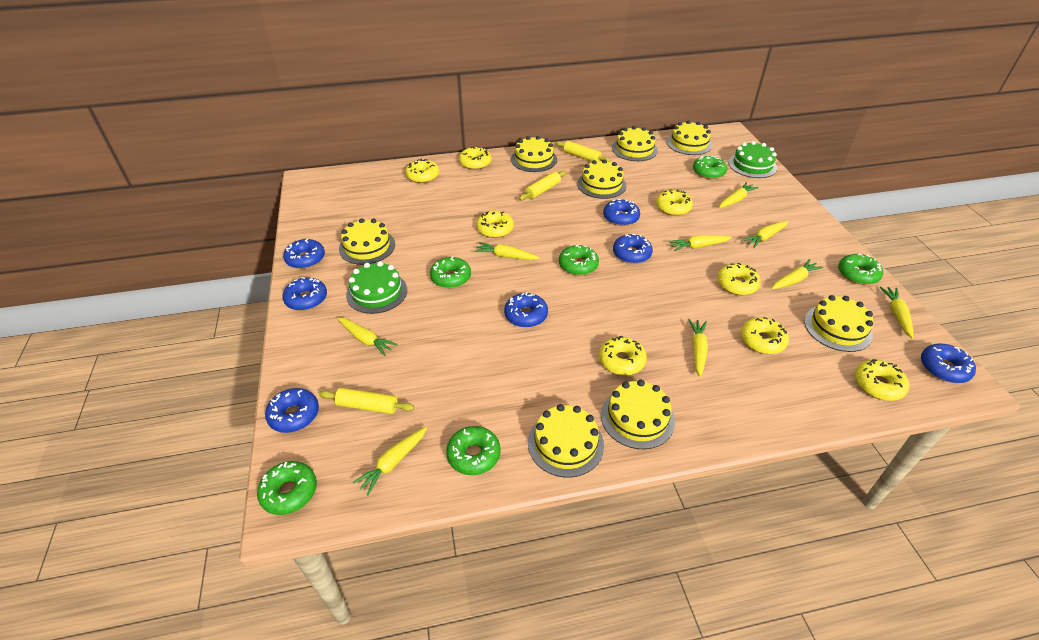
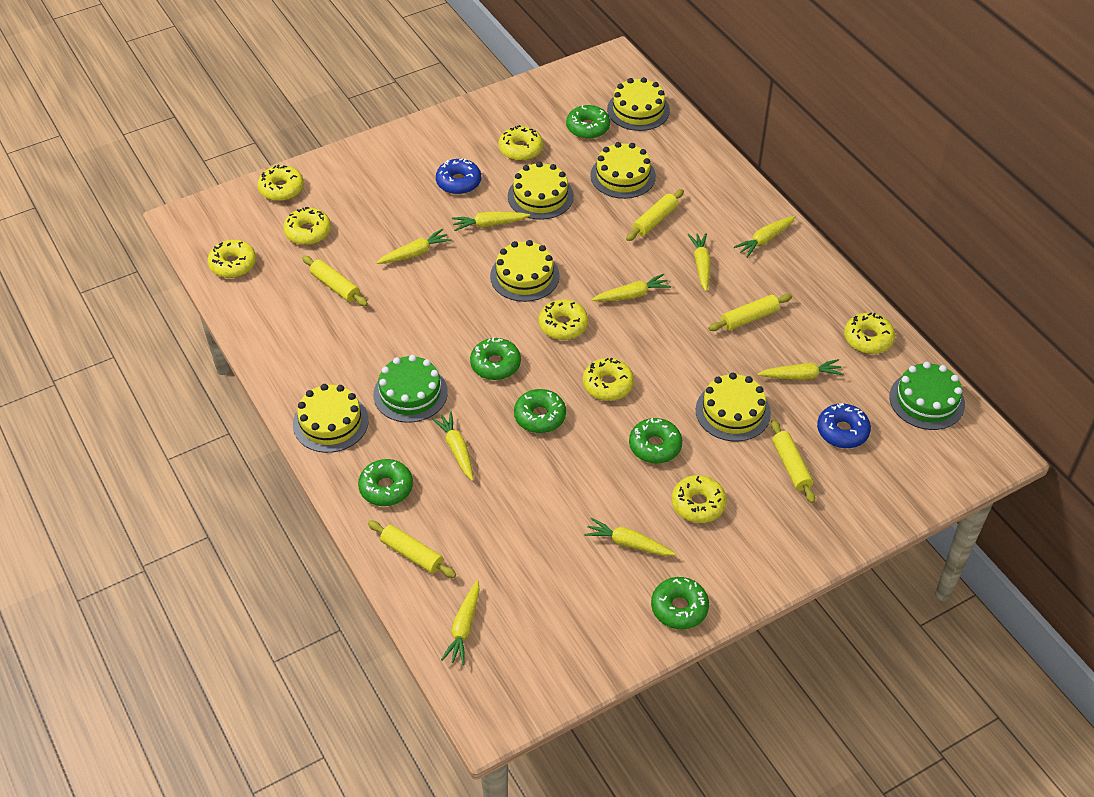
blue donut: [265,388,319,433] [282,277,327,311] [283,239,325,269] [504,292,548,328] [603,199,640,226] [613,234,653,264] [921,344,976,383] = 7 -> [436,158,481,194] [817,403,871,448] = 2
yellow cake: [339,218,395,265] [511,136,557,172] [528,404,604,478] [577,159,626,199] [601,380,675,449] [612,126,658,161] [667,120,712,155] [804,295,874,352] = 8 -> [293,384,369,453] [490,240,560,302] [508,162,574,220] [590,142,656,199] [607,77,670,131] [696,373,771,441] = 6
yellow rolling pin: [319,388,414,414] [519,171,566,201] [555,141,610,162] = 3 -> [302,256,368,306] [368,521,456,578] [626,189,684,241] [708,294,792,331] [771,420,815,503] = 5

